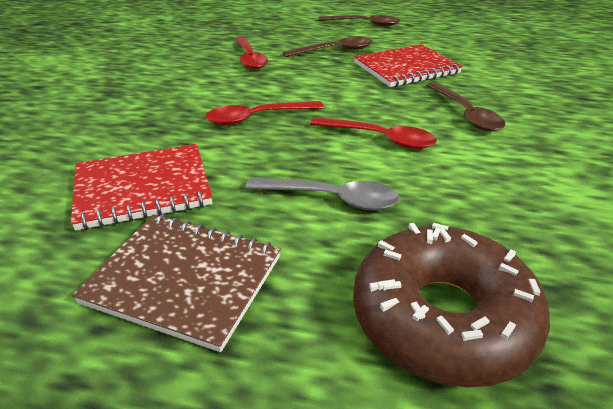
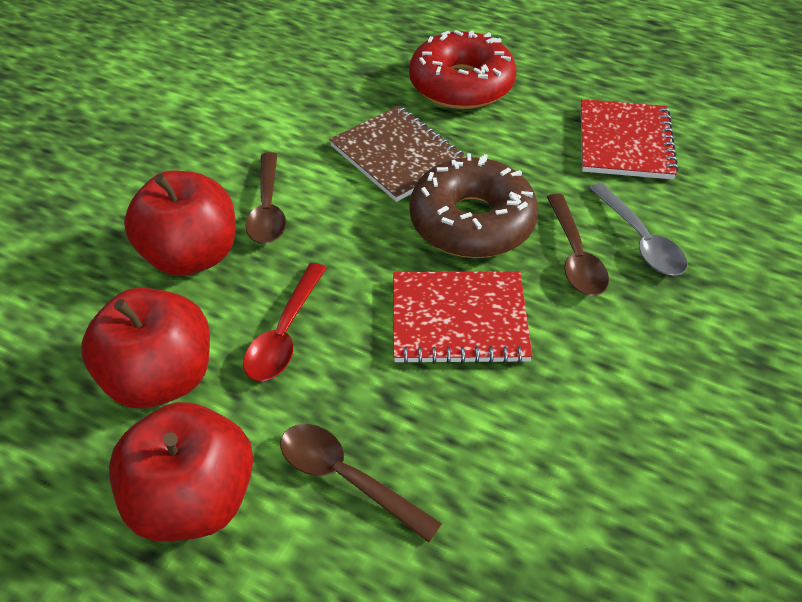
red apple: none = 0 -> [81,288,210,408] [109,402,253,541] [124,171,236,276] = 3
red donut: none = 0 -> [409,30,517,109] = 1
red spoon: [205,101,324,125] [234,36,268,69] [310,117,437,149] = 3 -> [243,263,326,381] = 1

